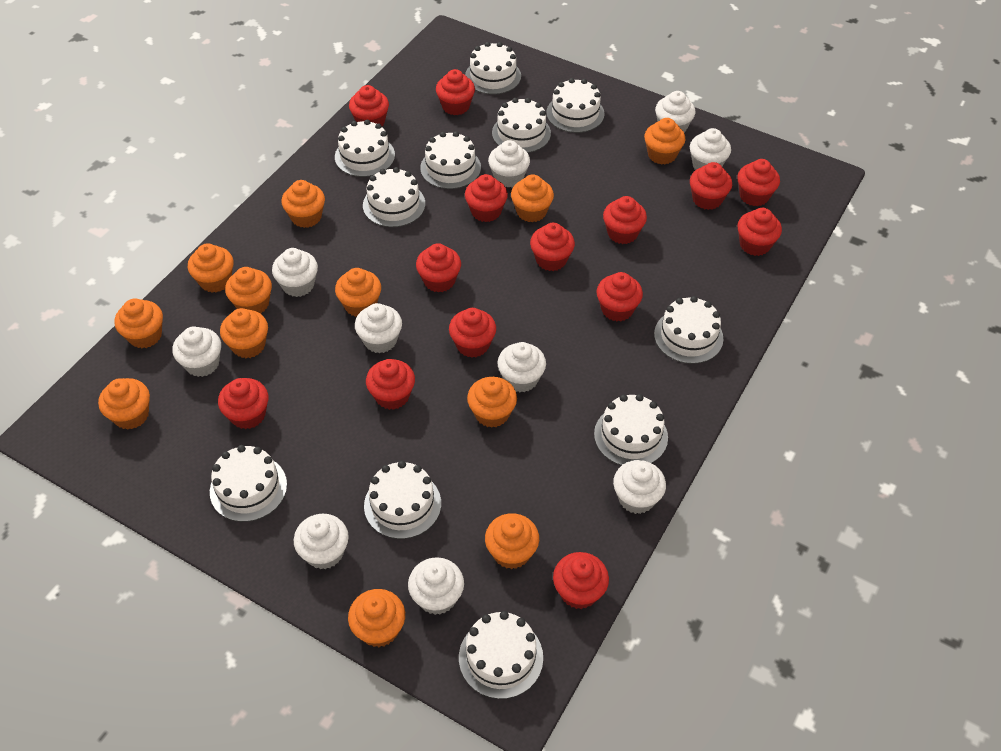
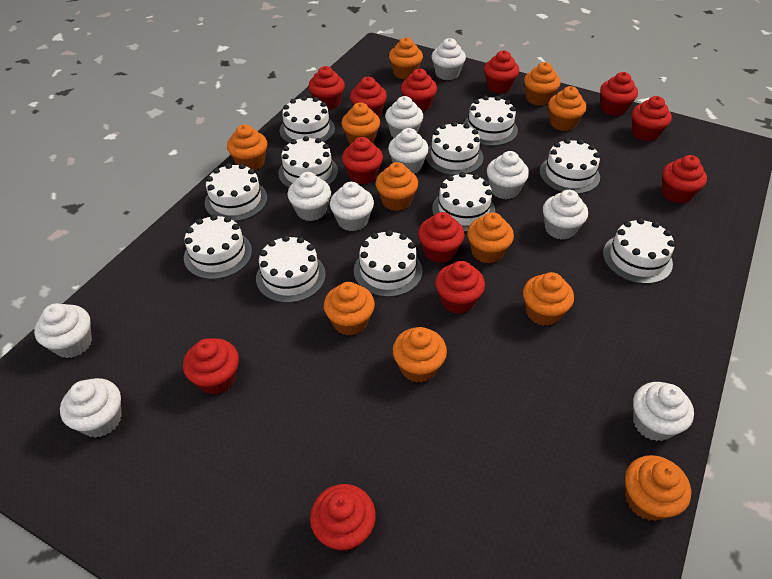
orange cupcake: [98,378,150,430] [114,298,163,348] [188,243,234,293] [220,308,268,358] [225,267,272,314] [282,180,325,228] [335,268,381,317] [348,589,405,647] [467,377,517,428] [485,513,539,569] [511,174,554,222] [644,118,686,164] = 12 -> [227,124,268,171] [324,282,375,336] [342,103,380,144] [376,162,418,211] [389,37,423,79] [393,327,447,383] [467,212,514,264] [523,272,574,326] [524,62,560,106] [548,86,587,131] [625,455,691,521] = 11
red cupcake: [218,378,268,429] [349,85,389,126] [366,359,415,410] [416,243,461,293] [436,69,475,115] [449,308,496,358] [465,174,508,222] [530,223,575,271] [553,552,609,609] [597,272,643,321] [603,196,647,244] [690,162,732,210] [737,159,780,206] [737,208,782,256] = 14 -> [183,338,239,394] [308,66,345,110] [310,484,376,552] [342,137,383,184] [350,77,387,117] [401,69,437,112] [418,212,464,263] [435,261,485,314] [484,50,519,93] [600,72,638,116] [632,96,672,141] [662,155,707,203] = 12

